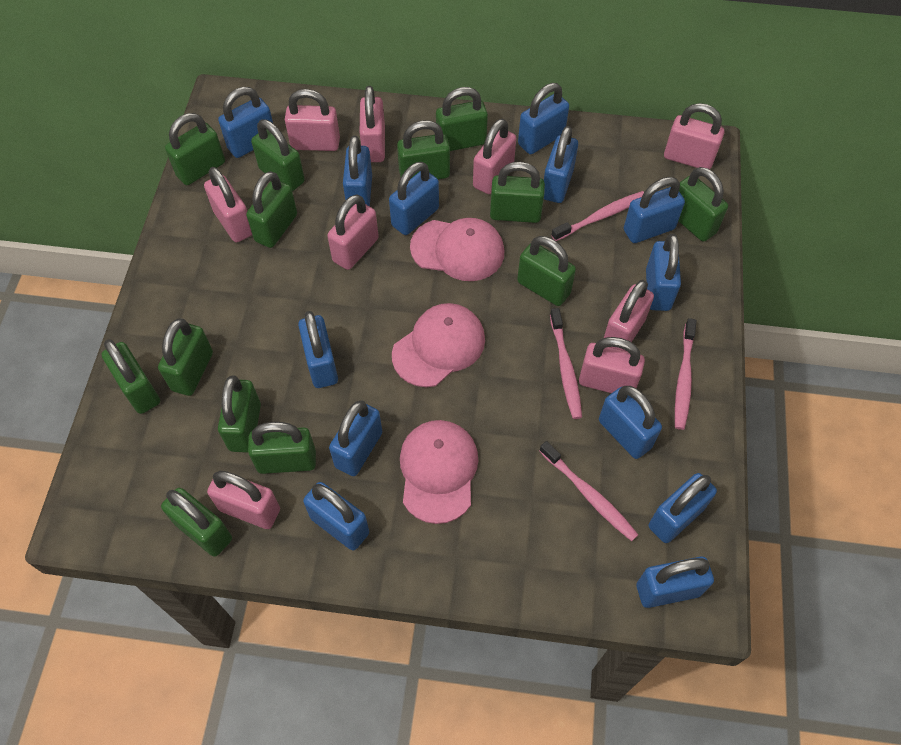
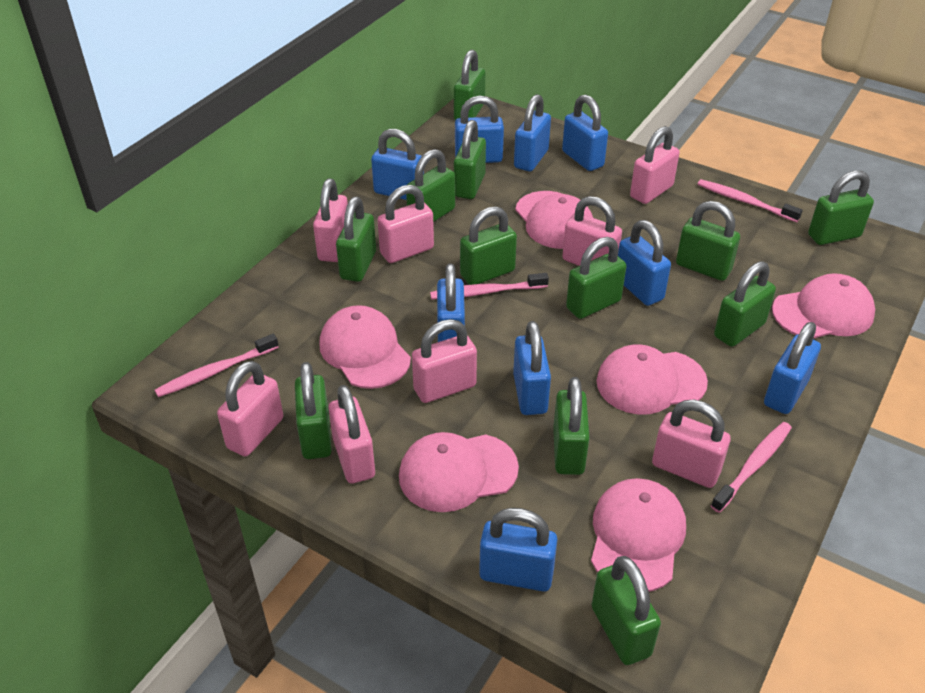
blue padlock: [218,87,273,158] [298,311,338,388] [303,482,369,550] [329,400,382,476] [343,135,372,208] [389,162,439,235] [518,83,569,154] [544,126,578,203] [599,386,662,459] [624,177,685,243] [637,557,714,608] [646,234,681,311] [649,473,717,543] = 13 -> [371,129,424,200] [437,264,465,342] [455,96,504,163] [479,508,558,592] [513,321,551,415] [514,94,551,171] [562,94,608,171] [618,220,671,306] [764,322,821,414] = 9
green padlock: [102,339,160,414] [158,318,213,396] [161,488,232,557] [165,113,225,185] [218,375,261,453] [246,171,297,248] [248,422,316,474] [251,119,305,191] [397,120,450,179] [436,87,488,151] [490,162,545,223] [517,236,576,306] [679,167,728,242] = 13 -> [295,362,332,459] [336,197,376,282] [406,149,455,222] [454,50,485,121] [454,120,486,199] [460,206,517,285] [553,377,590,475] [566,237,626,319] [592,556,661,665] [676,201,740,281] [714,261,776,347] [808,171,874,245] = 12
pink cap: [392,303,485,387] [400,420,479,524] [410,218,504,281] = 3 -> [319,305,411,389] [399,432,519,512] [515,191,593,249] [591,478,686,592] [596,344,708,415] [772,273,875,339] = 6
pink padlock: [204,167,252,242] [207,471,280,529] [285,89,340,151] [327,195,379,270] [360,86,385,162] [473,119,516,194] [579,337,645,393] [604,280,654,351] [664,103,724,169] = 9 -> [217,361,283,457] [313,179,348,262] [329,385,375,484] [377,185,434,263] [412,319,477,403] [562,196,622,266] [630,126,680,204] [652,400,731,488] = 8

